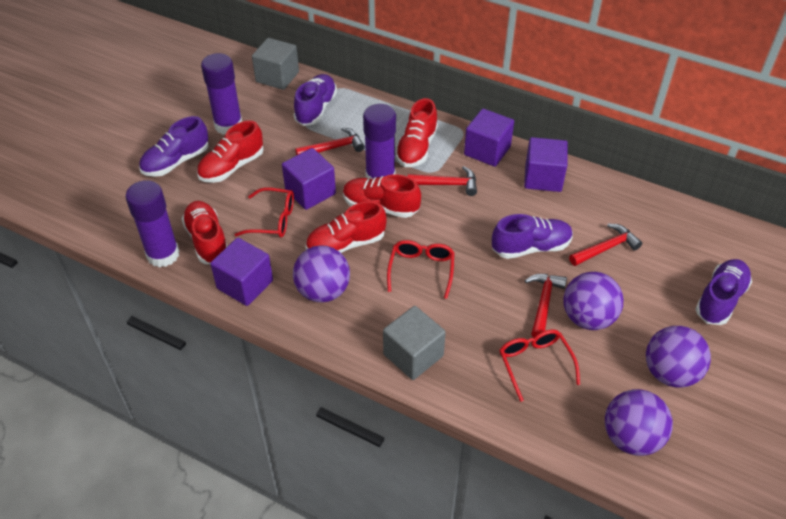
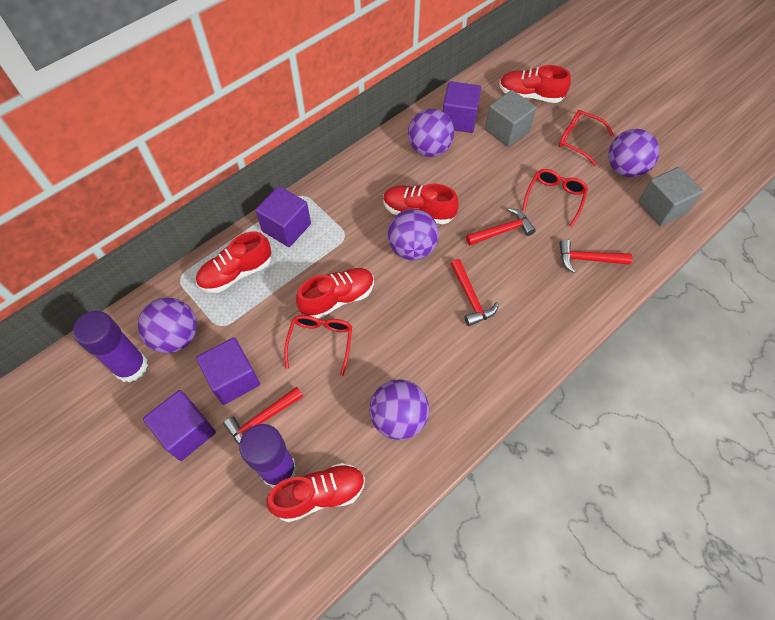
purple ball: [293,245,350,302] [563,272,623,330] [605,389,673,456] [646,326,711,388] = 4 -> [138,297,197,353] [369,379,429,440] [388,209,439,260] [408,109,454,157] [608,129,659,178] = 5
purple glue stick: [125,180,179,268] [201,53,242,135] [363,104,396,179] = 3 -> [73,311,148,382] [239,424,297,488] = 2
purple shoe: [139,116,209,177] [294,74,337,126] [492,214,573,259] [695,259,752,325] = 4 -> none = 0

